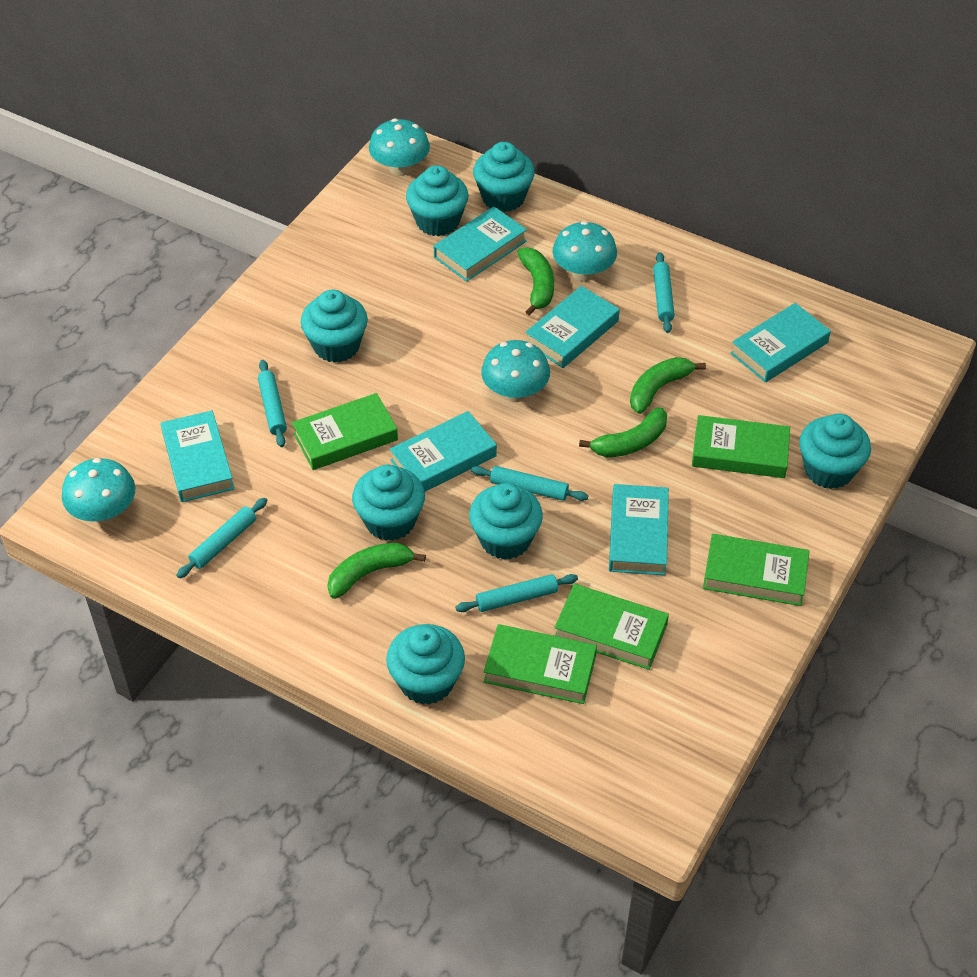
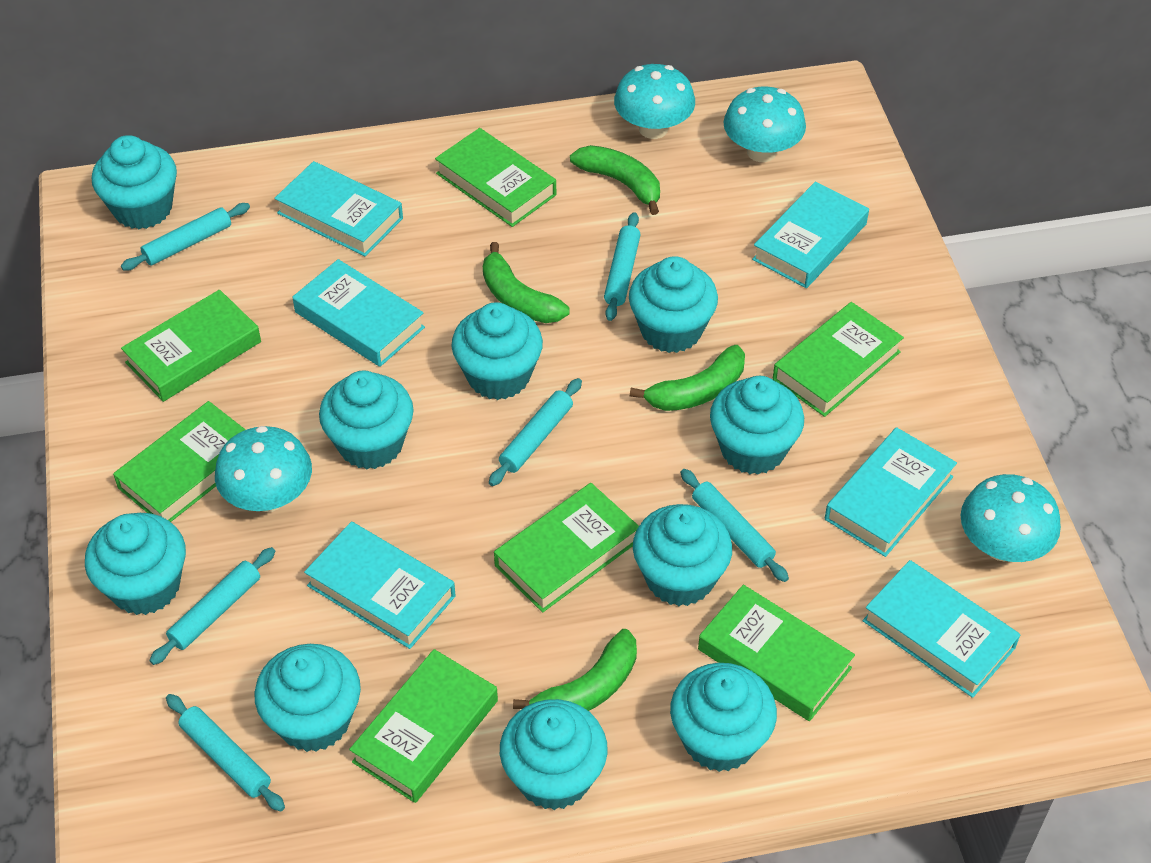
green book: [292,393,398,470] [484,624,597,704] [554,584,669,670] [692,415,790,478] [703,534,810,606] = 5 -> [113,401,246,522] [121,290,261,402] [349,649,498,803] [435,128,556,227] [494,483,639,612] [698,585,855,721] [773,302,904,417] = 7
turquoise cupcake: [301,289,368,363] [352,464,425,541] [386,624,465,705] [406,165,469,236] [469,483,543,560] [473,142,535,212] [799,413,871,489] = 7 -> [85,513,186,615] [92,135,177,229] [254,644,361,752] [319,371,414,469] [451,302,543,400] [500,699,608,810] [629,256,718,353] [633,504,732,606] [670,663,777,772] [710,376,804,475] = 10
turquoise rolling pin: [177,498,267,578] [258,360,287,447] [455,574,578,612] [471,466,588,501] [653,252,675,333] = 5 -> [121,203,250,270] [149,547,275,665] [166,694,285,811] [489,378,582,486] [604,212,641,321] [680,469,789,582] = 6

